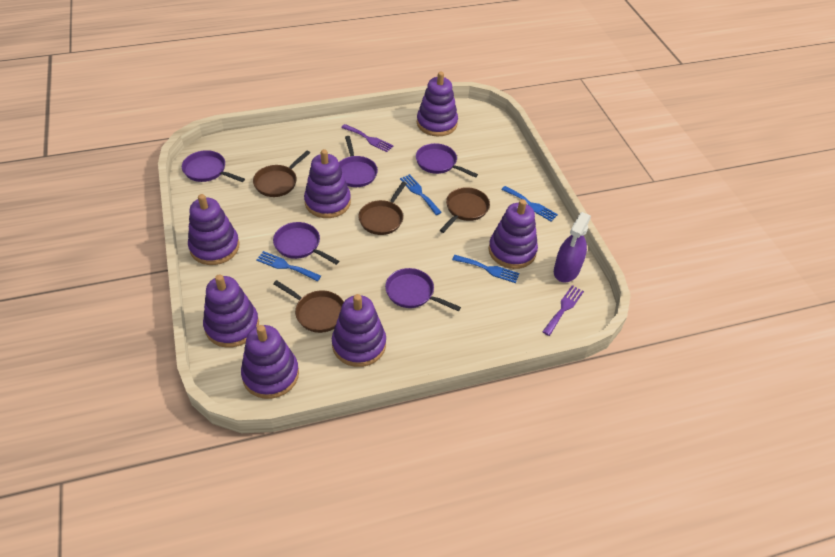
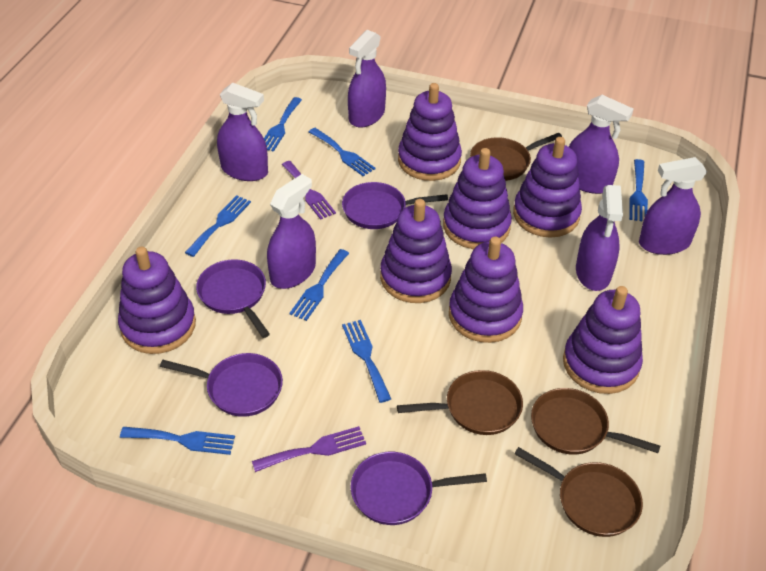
blue fork: [256,251,321,281] [400,174,442,215] [452,255,519,283] [501,186,558,221] = 4 -> [120,427,235,455] [185,195,251,257] [264,97,302,152] [289,249,349,321] [309,128,376,176] [342,320,391,403] [629,159,648,221] = 7
purple pan: [182,150,245,182] [273,222,339,265] [339,136,378,187] [385,268,461,311] [416,143,478,178] = 5 -> [160,353,283,417] [196,259,270,338] [342,182,448,229] [351,452,487,525] = 4
purple spray bottle: [554,212,591,282] = 1 -> [217,83,268,181] [267,174,316,289] [348,30,386,128] [569,95,634,194] [576,185,623,291] [639,157,707,255] = 6

